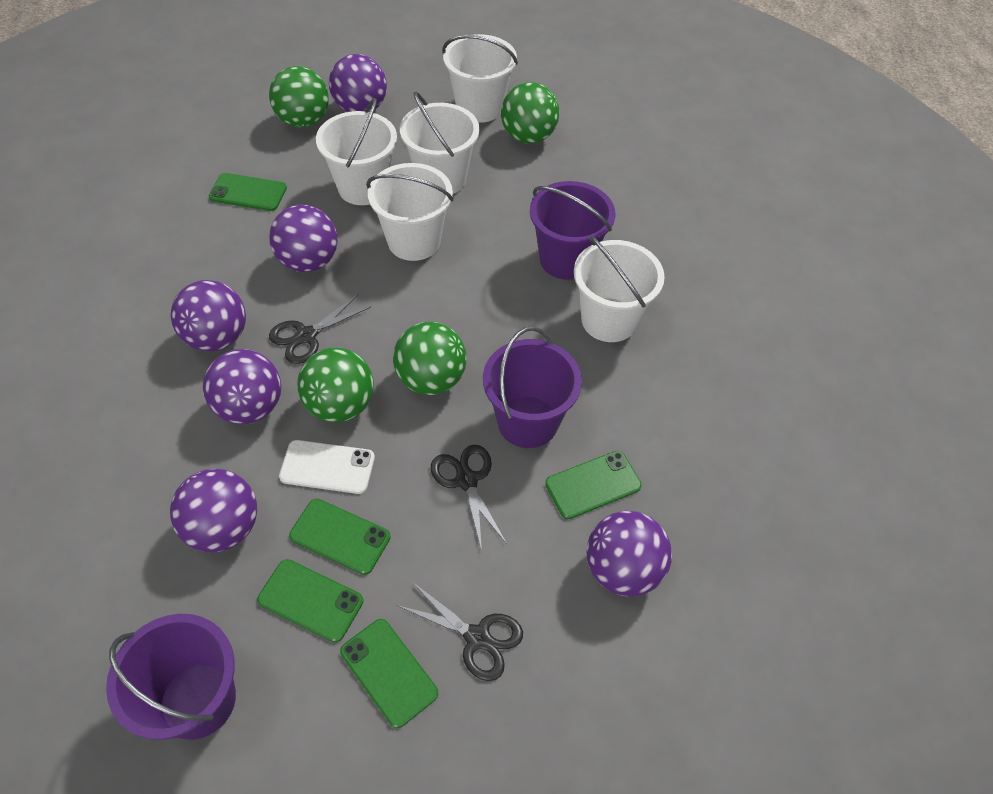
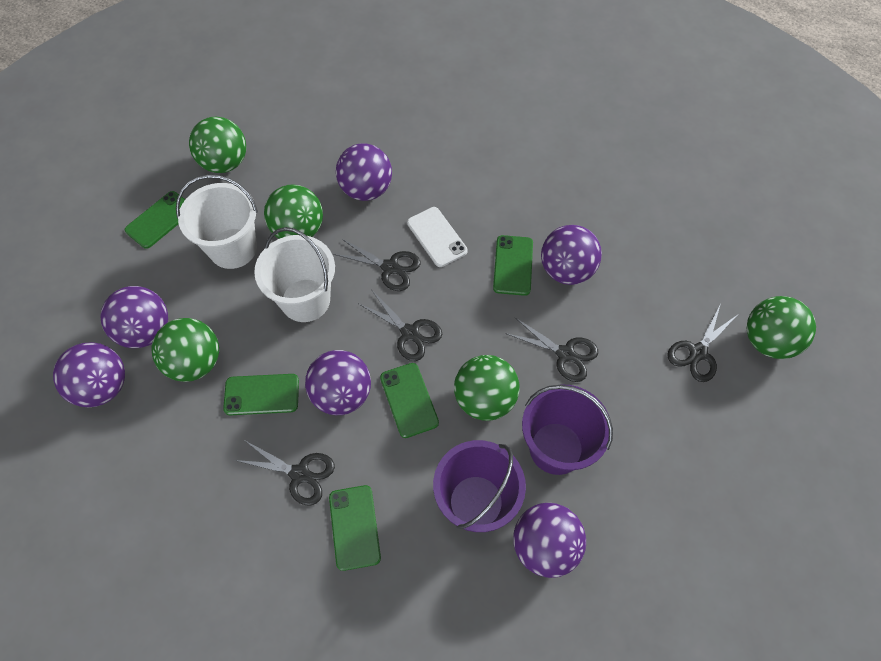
black scissors: [269,294,371,364] [397,582,523,681] [431,445,507,551] = 3 -> [235,440,335,505] [333,239,421,291] [359,291,442,361] [505,317,598,382] [667,306,737,382] = 5
green ball: [269,66,329,128] [297,348,374,423] [393,322,467,395] [501,82,559,144] = 4 -> [152,318,219,382] [189,117,246,173] [264,184,323,239] [454,355,520,421] [747,296,816,359] = 5
purple bucket: [106,614,236,740] [483,326,582,448] [530,181,615,280] = 3 -> [433,440,526,532] [522,385,613,475] = 2
white bucket: [316,98,397,205] [366,163,454,261] [400,92,479,194] [442,34,518,123] [574,236,665,342] = 5 -> [176,174,258,269] [254,227,335,322] = 2

